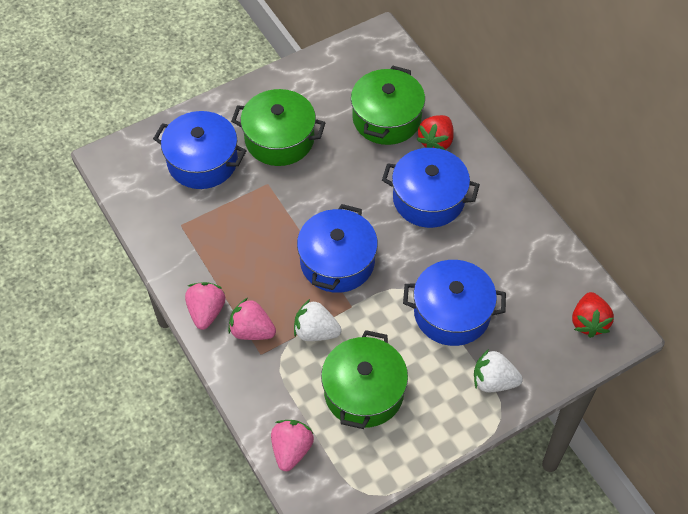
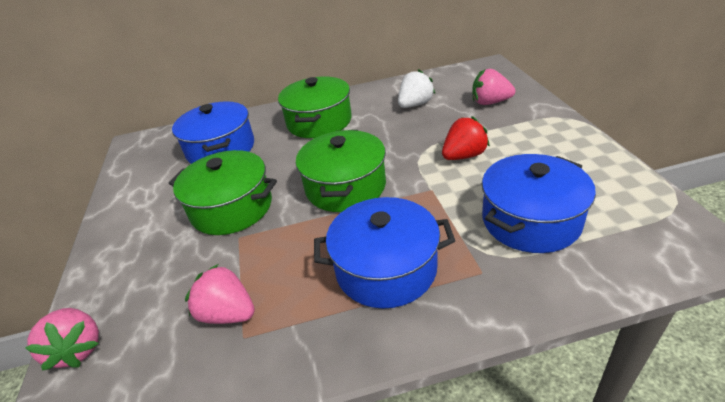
blue pot: [153,111,247,189] [297,204,378,293] [382,148,480,228] [403,260,506,346] = 4 -> [172,101,254,164] [314,197,455,309] [482,154,596,253] = 3
red strawberry: [416,115,454,150] [572,292,614,338] = 2 -> [442,116,490,160] = 1
white strawberry: [294,299,342,341] [474,349,523,392] = 2 -> [398,69,435,108] = 1

